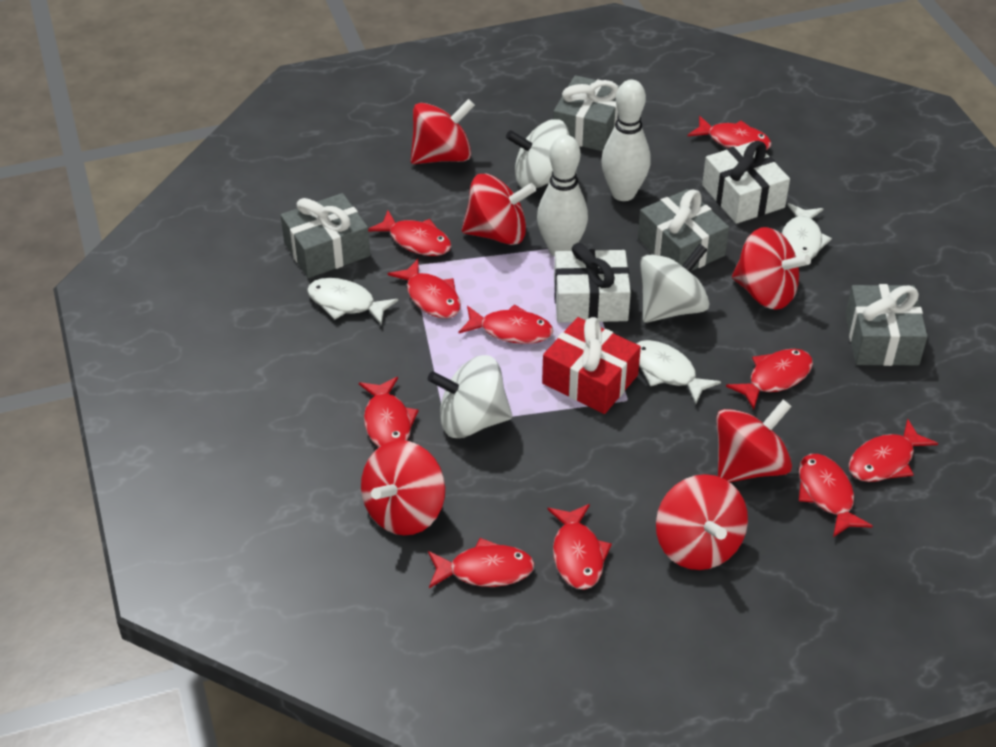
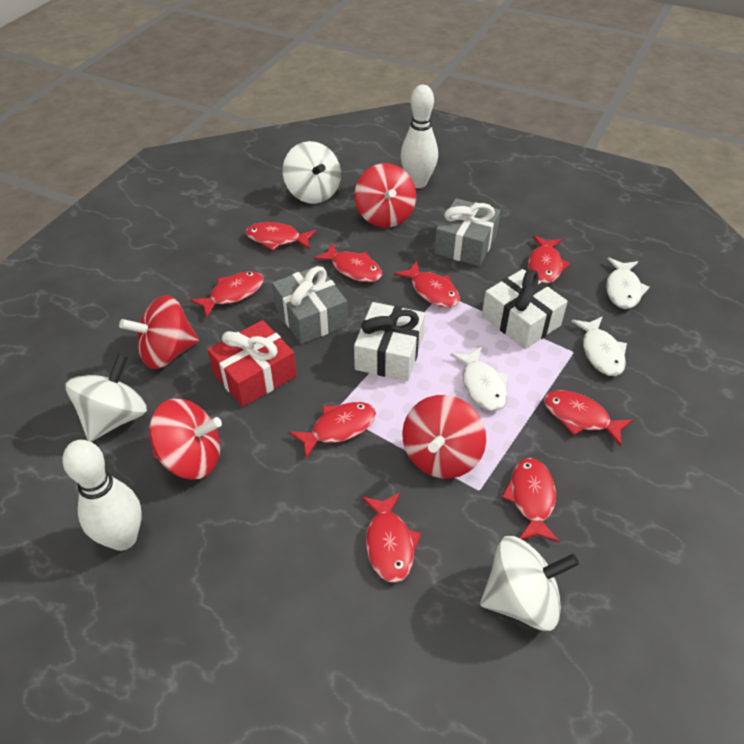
grey gift: [281,193,370,278] [553,75,620,151] [638,189,729,271] [845,284,928,366] = 4 -> [272,266,348,344] [434,198,501,266] = 2
red fish: [359,377,419,447] [368,211,451,256] [388,259,461,318] [428,538,535,588] [458,304,553,344] [547,504,612,590] [688,116,772,150] [726,349,813,410] [799,454,873,537] [849,419,938,482] = 10 -> [190,271,264,318] [246,222,317,251] [289,402,376,459] [314,243,382,282] [362,492,421,583] [394,261,460,308] [502,458,560,543] [528,235,570,284] [544,390,633,447] = 9
red spinning top: [361,440,445,536] [411,99,475,164] [462,174,536,245] [656,474,748,570] [716,399,792,482] [732,227,811,310] = 6 -> [119,295,199,369] [149,399,222,479] [355,163,416,228] [402,395,486,478] = 4

